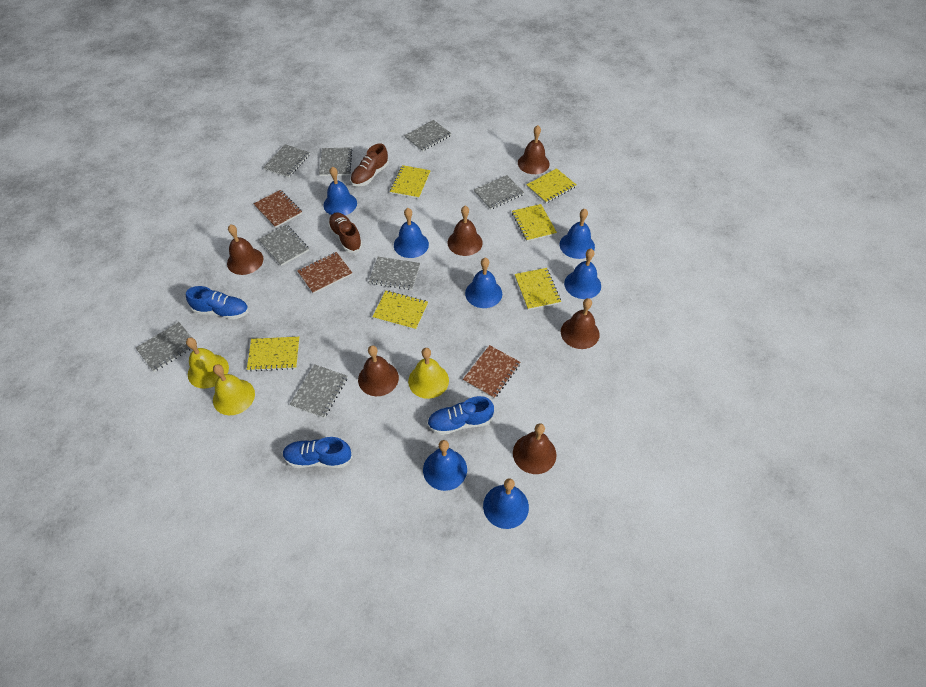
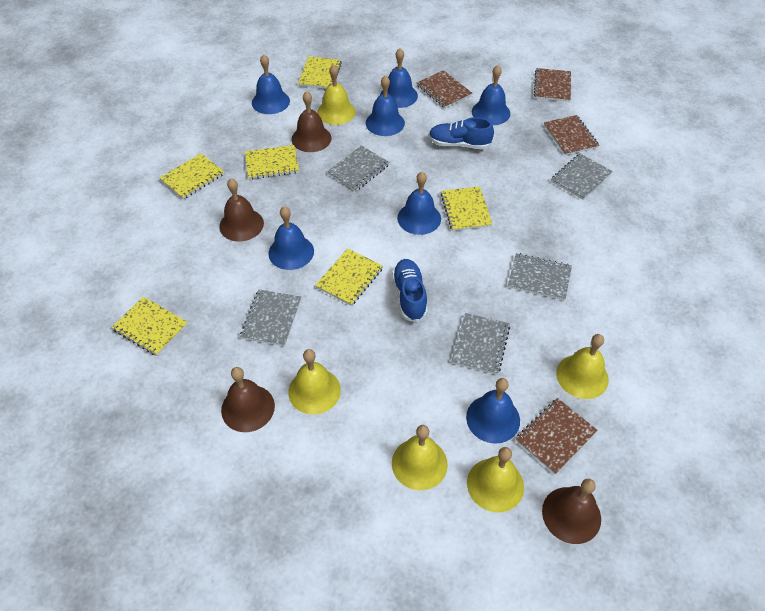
blue shoe: [186,286,249,320] [283,437,352,468] [427,396,494,435] = 3 -> [392,259,428,323] [429,117,494,149] = 2
brown bell: [227,224,263,275] [358,345,399,396] [448,206,483,256] [513,423,557,474] [518,125,550,174] [561,298,600,349] = 6 -> [219,178,264,241] [221,367,275,432] [291,91,331,152] [542,479,601,544] = 4
brown notebook: [254,190,302,228] [297,252,352,294] [463,345,521,399] = 3 -> [417,70,472,108] [516,398,598,474] [534,68,571,102] [544,115,600,156] = 4
brown shoe: [328,212,363,253] [351,143,389,187] = 2 -> none = 0
grey notebook: [136,322,192,372] [258,224,309,266] [263,144,310,178] [290,364,348,418] [319,147,352,176] [369,257,420,290] [404,120,452,151] [474,175,524,210] = 8 -> [240,289,301,346] [327,146,390,191] [451,313,510,375] [508,253,572,300] [551,154,612,200] = 5
yellow bell: [186,338,229,389] [213,364,255,415] [408,348,449,399] = 3 -> [288,349,341,415] [317,64,356,125] [392,425,448,490] [467,447,524,513] [556,334,609,399] = 5

